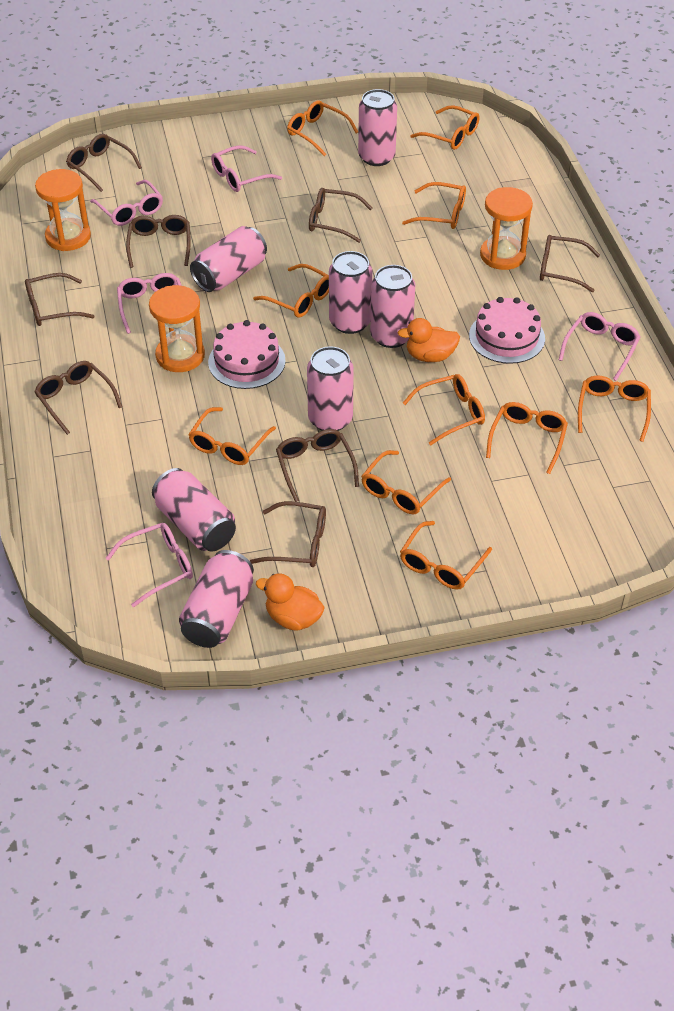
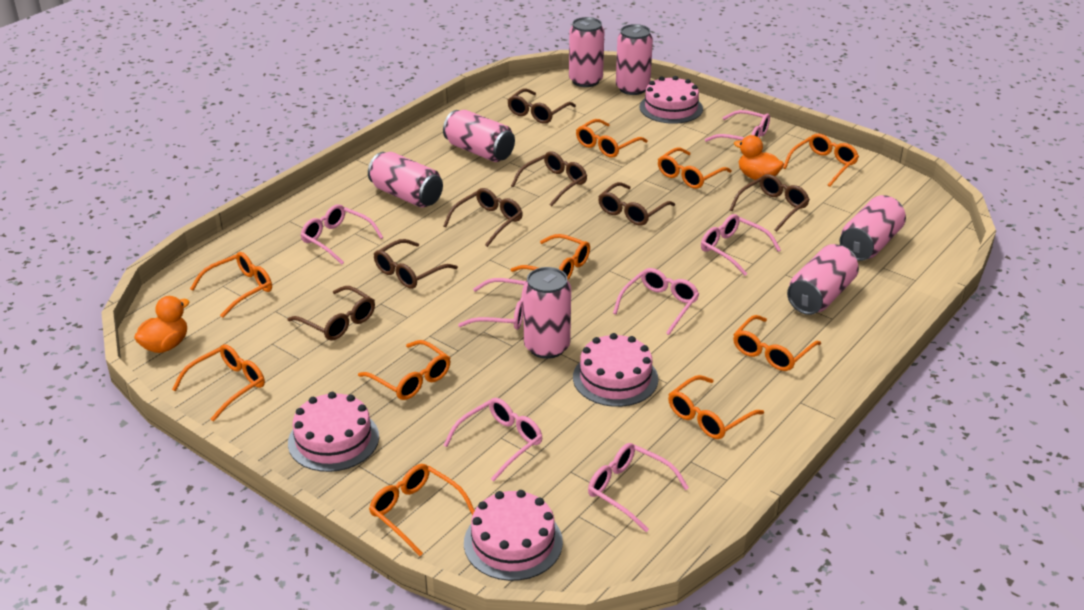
brown glasses: [25,273,94,326] [34,361,122,435] [66,134,142,192] [126,215,191,268] [250,501,326,567] [276,429,359,502] [309,188,372,243] [540,235,600,292] = 8 -> [288,286,375,341] [374,239,458,289] [443,188,523,247] [507,89,576,124] [511,151,587,207] [598,182,675,226] [730,174,810,232] = 7
orange hourglass: [35,169,91,251] [149,285,205,372] [480,187,533,270] = 3 -> none = 0
pink cake: [208,320,286,389] [469,297,545,364] = 2 -> [288,392,379,472] [464,490,563,581] [573,333,658,407] [640,76,703,124] = 4
pink glasses: [90,180,163,226] [106,523,193,607] [117,273,182,334] [211,145,282,192] [559,312,641,381] = 5 -> [301,204,383,265] [443,398,543,482] [458,278,526,330] [588,443,689,532] [613,268,699,335] [701,214,781,276] [705,110,770,142] = 7

